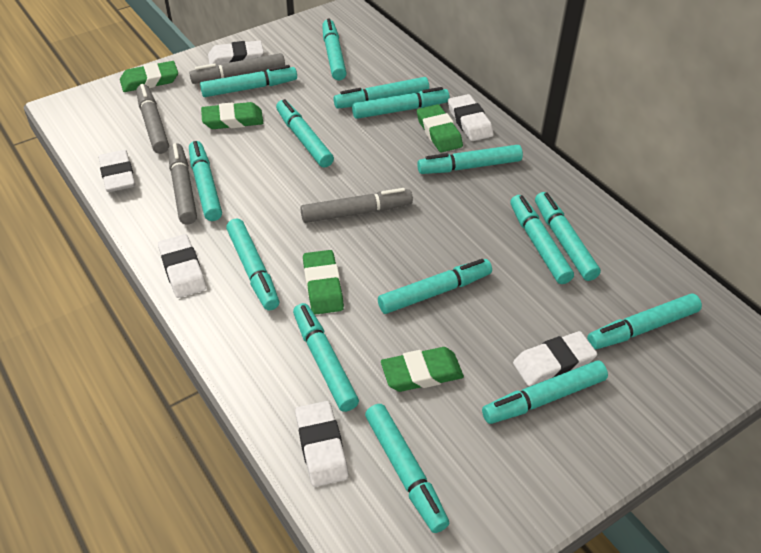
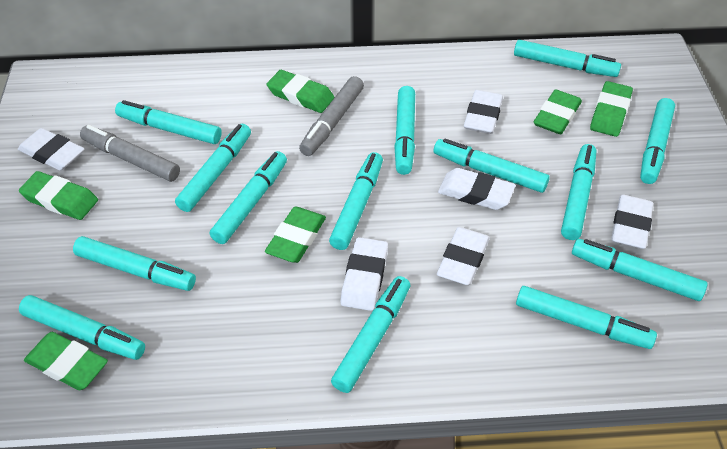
green eraser: [120,61,178,92] [201,102,263,129] [303,250,344,315] [381,347,464,392] [417,104,463,153] = 5 -> [19,171,98,220] [24,332,108,390] [265,206,326,263] [267,70,335,113] [534,89,582,134] [590,81,633,137] = 6
grey marker: [136,84,169,154] [169,143,197,225] [189,53,285,84] [300,188,413,223] = 4 -> [80,125,180,182] [299,76,364,156] = 2
turquoise marker: [189,141,222,221] [200,65,297,97] [226,218,279,310] [276,99,334,168] [293,303,359,412] [322,19,347,80] [334,77,429,108] [352,87,450,119] [365,404,449,533] [378,259,492,314] [417,145,523,174] [482,361,608,424] [510,195,574,284] [535,192,601,281] [587,293,702,350] = 15 -> [19,295,145,360] [73,236,196,291] [115,100,222,144] [175,124,251,212] [210,151,287,244] [329,152,383,250] [331,276,410,393] [394,86,415,175] [434,138,550,193] [514,40,621,77] [516,286,657,349] [561,144,596,240] [572,239,708,301] [640,98,675,184] = 14

